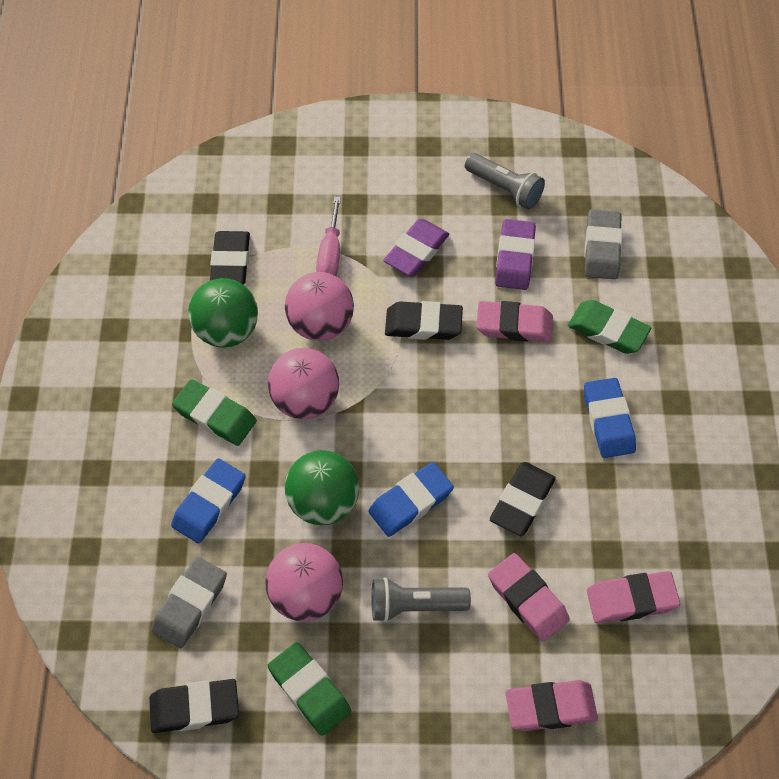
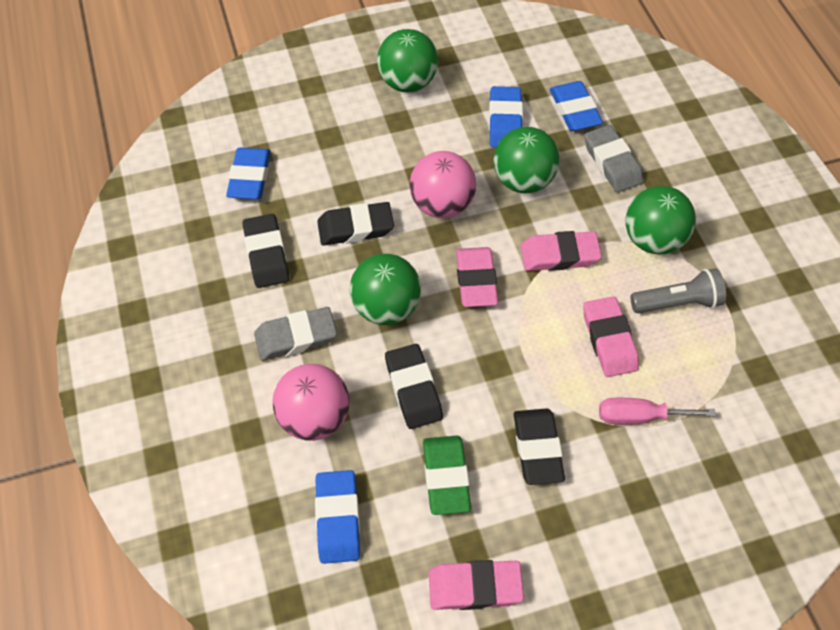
blue eraser: [171,458,246,544] [368,462,454,537] [584,378,636,458] = 3 -> [226,148,271,199] [315,470,360,564] [489,86,523,148] [550,81,603,131] = 4
green ball: [188,278,258,348] [285,450,359,525] = 2 -> [350,254,421,325] [377,29,438,92] [494,127,560,193] [625,186,696,254] = 4
green eraser: [172,379,257,446] [268,642,351,736] [568,300,651,354] = 3 -> [423,435,471,515] = 1
grey flashlight: [372,577,471,622] [465,153,545,209] = 2 -> [631,268,726,313] = 1
pink ball: [265,543,343,622] [268,348,339,419] [285,272,354,341] = 3 -> [272,364,349,441] [409,151,476,218] = 2
purple eraser: [383,219,449,276] [495,219,536,290] = 2 -> none = 0

